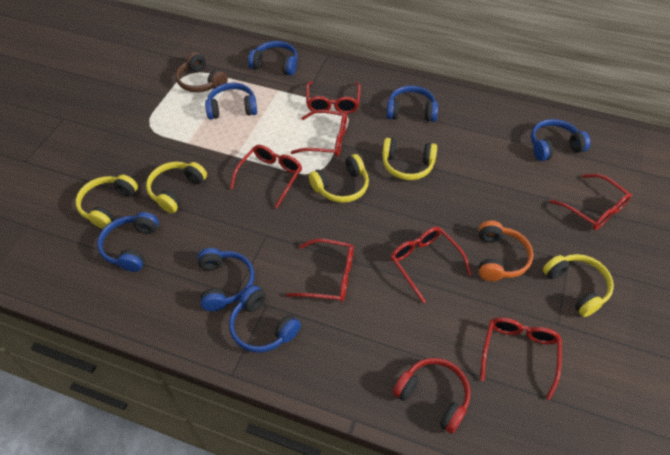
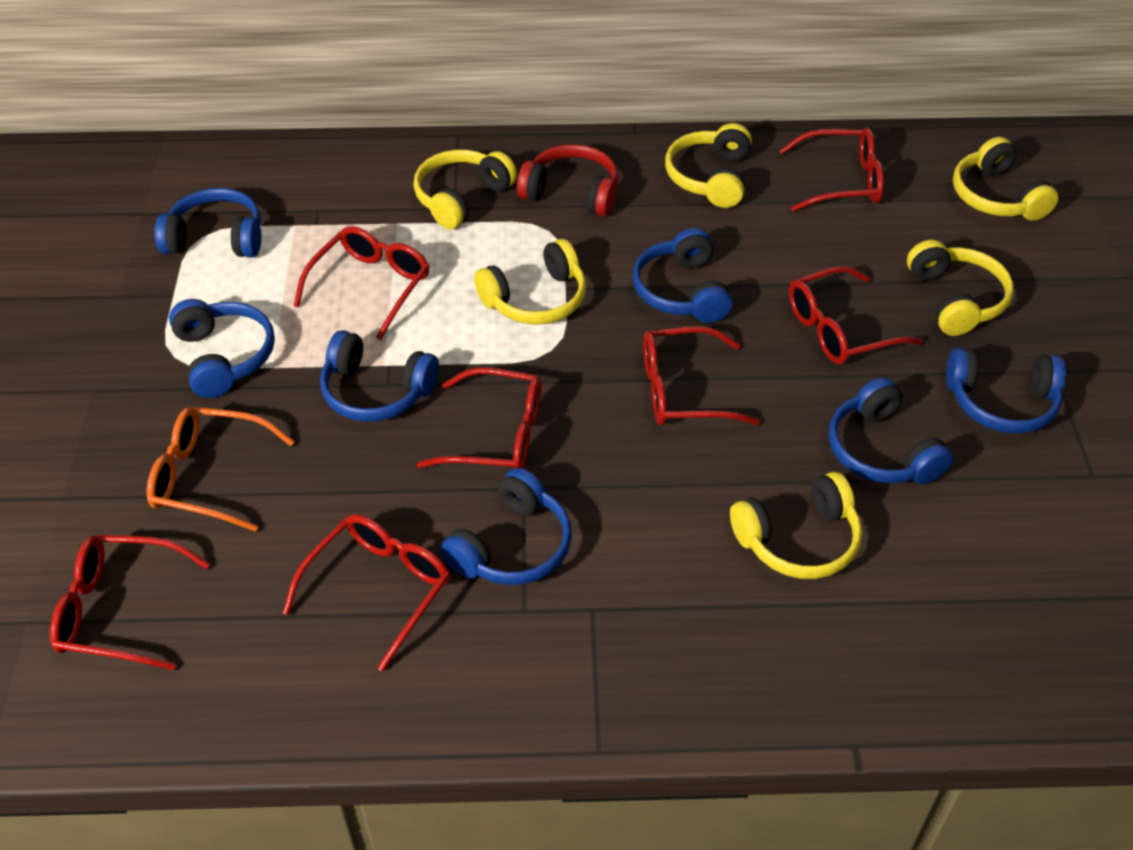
brown headphones: [176,52,228,92] = 1 -> none = 0
orange glasses: none = 0 -> [147,407,295,532] = 1
orange headphones: [479,221,534,281] = 1 -> none = 0
yellow headphones: [75,175,138,229] [146,162,207,213] [309,154,369,203] [382,138,437,180] [543,254,614,317] = 5 -> [413,150,517,230] [474,239,586,325] [665,123,752,208] [730,472,862,579] [907,240,1014,336] [953,137,1059,221] = 6

